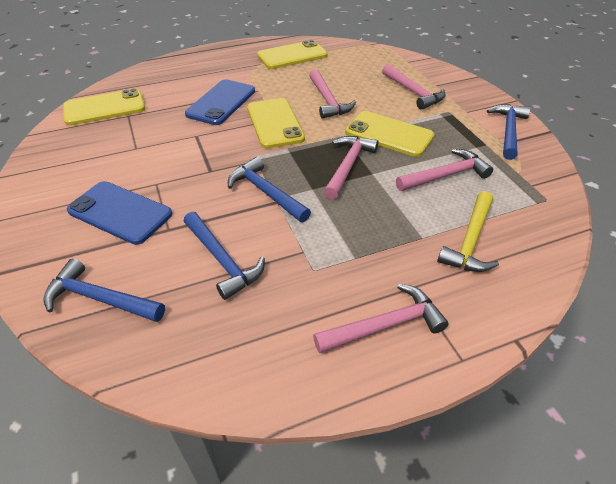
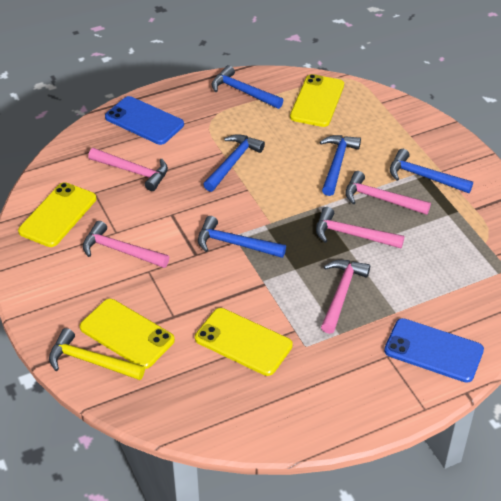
blue hammer: [44,258,165,322] [184,212,265,300] [228,157,311,222] [487,104,531,160] = 4 -> [198,216,286,258] [203,134,265,192] [212,65,283,109] [320,135,361,196] [390,149,473,193] = 5

